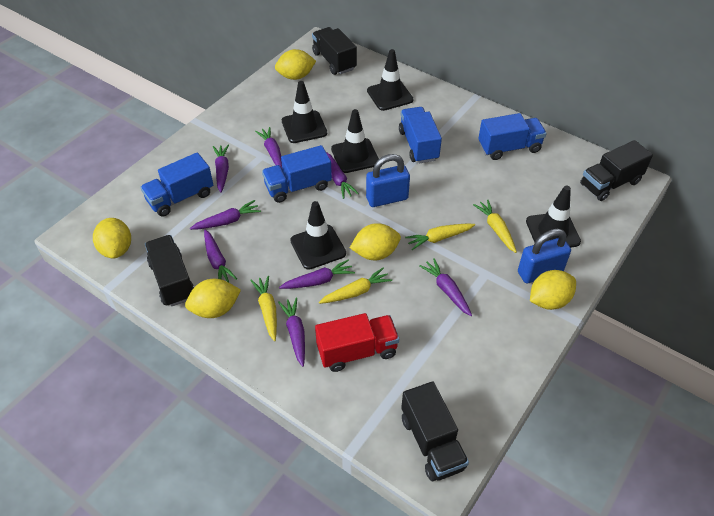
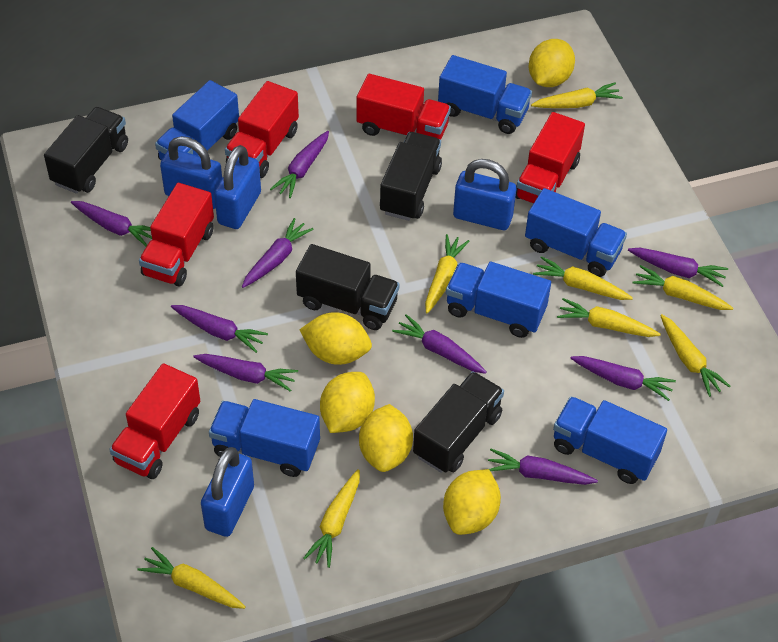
black traffic cone: [282,81,327,143] [290,201,346,270] [331,109,379,173] [367,49,414,111] [526,185,581,248] = 5 -> none = 0
blue padlock: [366,154,410,207] [518,229,571,283] = 2 -> [160,136,222,209] [201,447,254,537] [214,145,261,229] [453,159,516,230] = 4
blue truck: [140,152,213,217] [262,145,332,203] [399,107,442,163] [478,113,547,160] = 4 -> [155,80,239,160] [209,399,320,477] [438,55,532,134] [446,262,551,338] [525,188,627,277] [553,396,667,484] = 6
purple carrot: [190,200,261,230] [204,229,237,282] [213,145,229,193] [255,127,282,168] [278,298,305,367] [279,259,355,289] [326,152,359,199] [419,258,472,316] = 8 -> [71,201,152,247] [171,305,268,353] [193,354,298,392] [242,218,314,288] [270,131,329,198] [392,314,487,374] [488,449,598,485] [570,356,676,401] [628,248,728,287] = 9
red truck: [315,313,399,372] = 1 -> [109,363,200,479] [139,183,214,287] [225,81,299,178] [357,74,451,140] [515,112,585,204] = 5
yellow carrot: [250,276,277,341] [319,268,392,304] [405,223,475,250] [473,199,517,253] = 4 -> [137,547,246,609] [303,469,360,568] [425,234,469,313] [531,82,623,108] [533,256,633,300] [557,298,661,337] [633,265,733,310] [660,314,731,397] = 8

